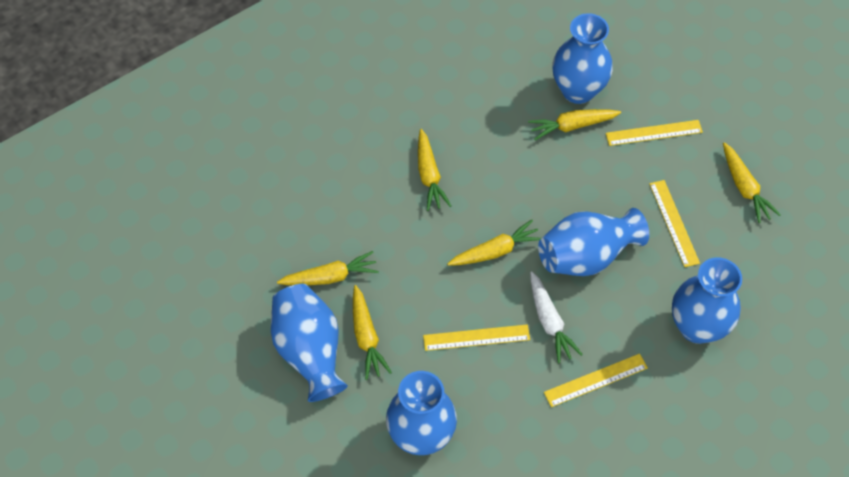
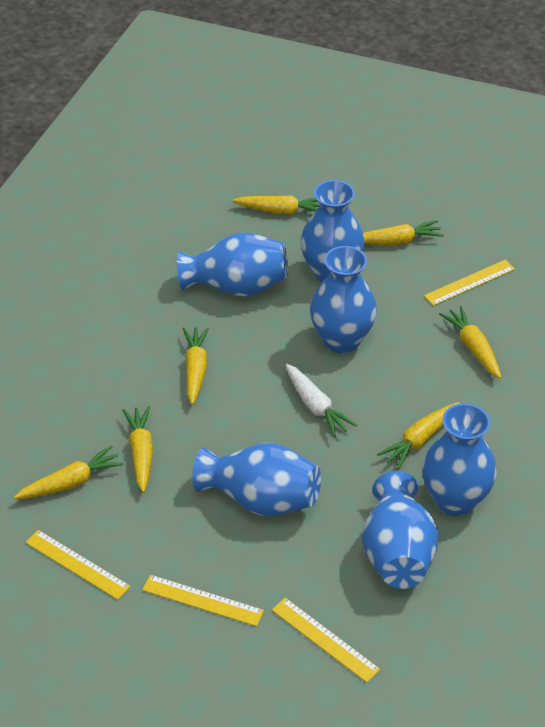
blue vase: [271,284,348,402] [386,371,457,455] [538,208,649,276] [552,13,613,104] [672,257,742,344] = 5 -> [177,232,288,297] [192,443,321,516] [301,180,365,283] [310,246,377,353] [362,471,439,589] [422,403,497,516] = 6
yellow carrot: [277,251,379,285] [353,285,392,380] [418,129,451,211] [447,220,541,266] [528,109,621,140] [723,142,781,223] = 6 -> [14,445,124,499] [122,406,153,493] [183,327,209,405] [232,196,320,215] [363,220,444,245] [377,402,460,470] [439,306,501,379] = 7

